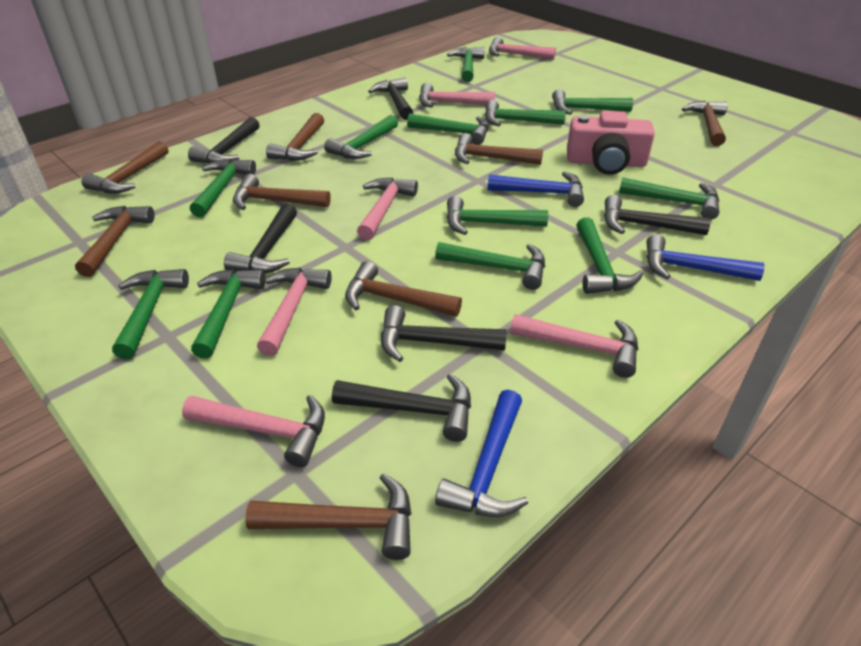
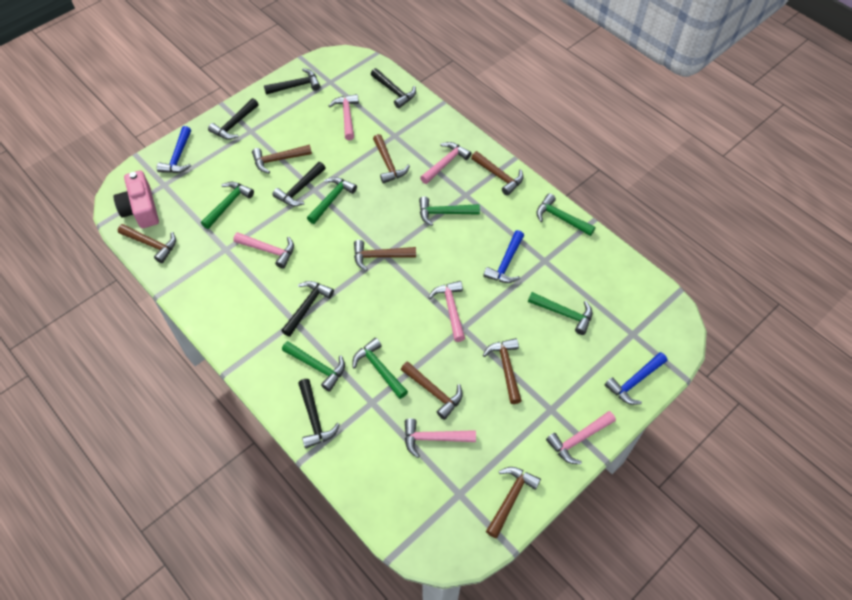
green hammer: [112,269,189,359] [190,159,256,217] [191,269,266,359] [324,115,398,159] [407,113,489,145] [435,242,545,290] [446,196,548,235] [447,47,485,82] [485,100,566,126] [552,89,633,115] [576,217,643,294] [619,177,719,220] = 12 -> [201,182,254,229] [282,341,345,392] [307,177,357,224] [352,338,408,399] [419,196,480,226] [528,292,592,335] [536,193,595,236] = 7

